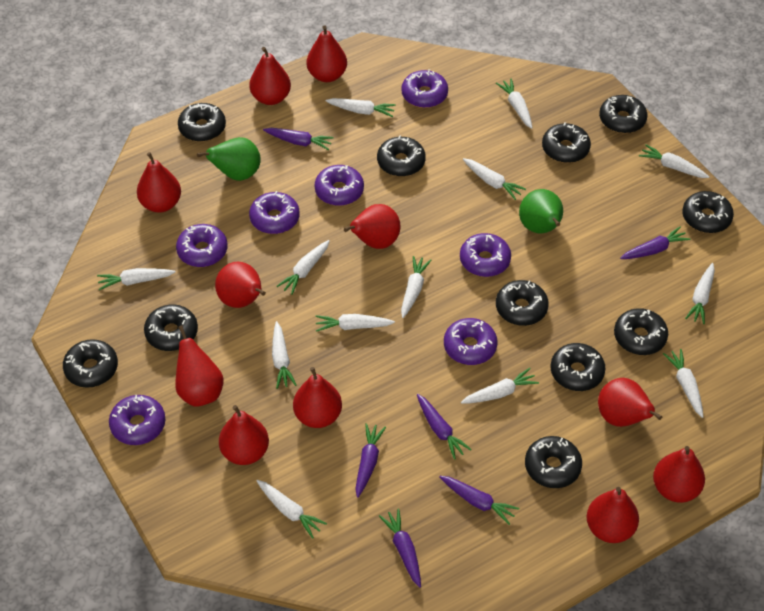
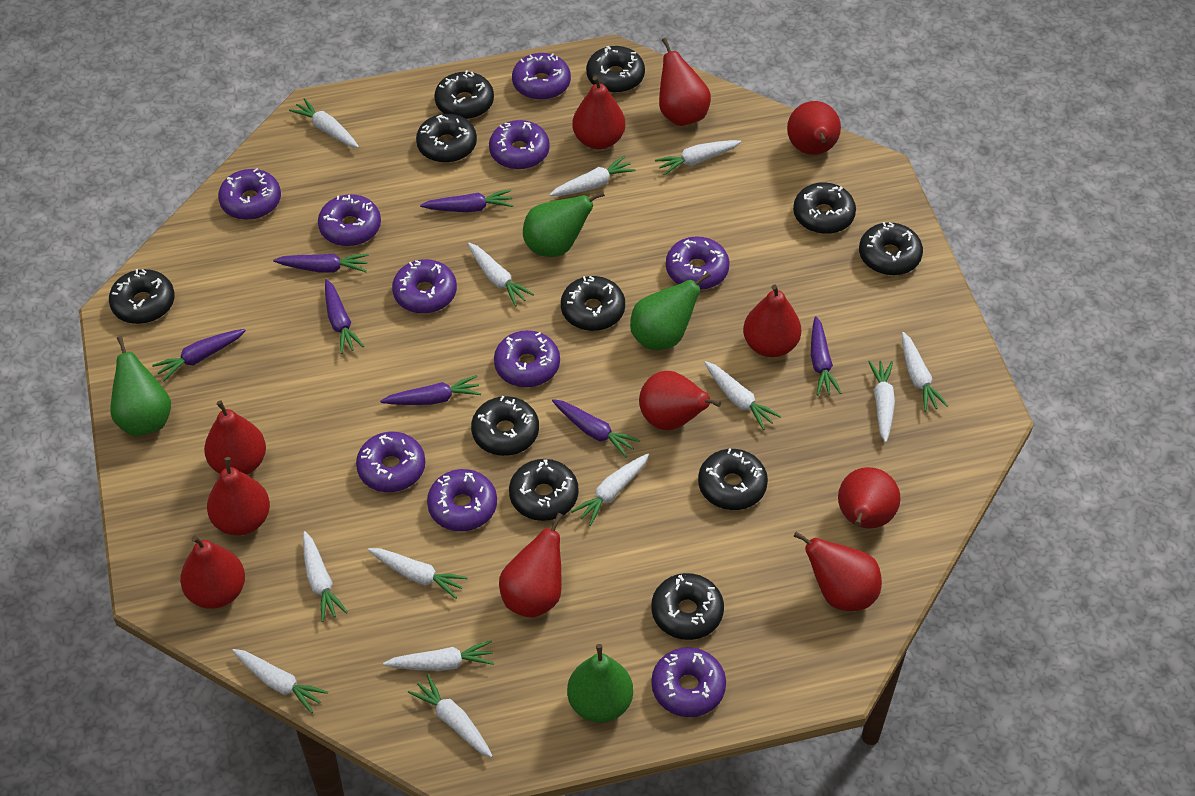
green pear: [197,137,261,181] [519,189,563,233] = 2 -> [110,336,171,436] [523,191,605,257] [567,644,633,723] [630,272,711,350] = 4
purple carrot: [263,128,334,150] [355,423,386,498] [379,509,421,588] [417,394,472,460] [439,476,519,525] [620,227,690,259] = 6 -> [152,329,246,382] [273,253,369,273] [325,279,364,354] [380,375,481,405] [420,189,513,212] [552,399,640,458] [811,316,841,395] = 7
purple donut: [109,395,166,445] [176,224,228,267] [249,191,300,234] [315,165,364,206] [401,69,448,108] [444,318,497,365] [460,233,511,277] = 7 -> [218,168,281,220] [318,194,381,246] [356,432,425,492] [392,259,457,314] [427,469,497,531] [489,120,550,170] [494,330,560,387] [512,53,571,100] [651,647,726,717] [666,236,730,290] = 10

